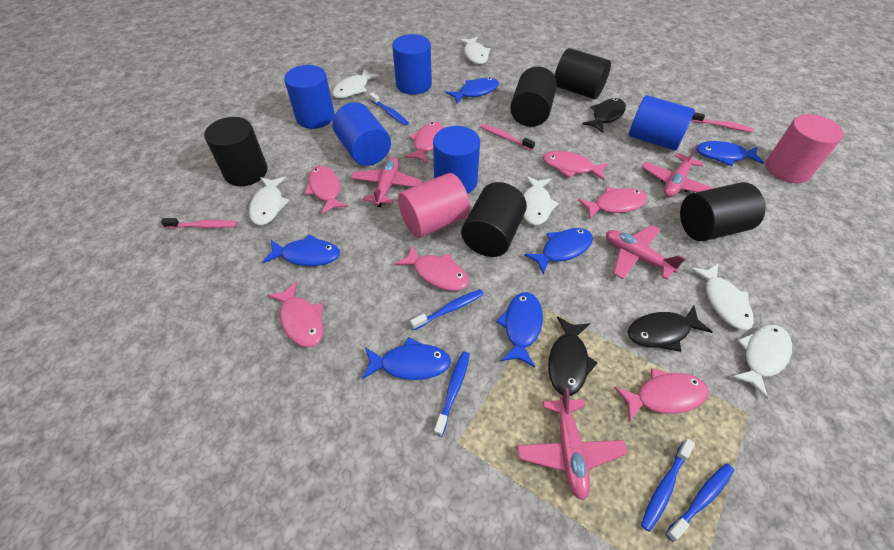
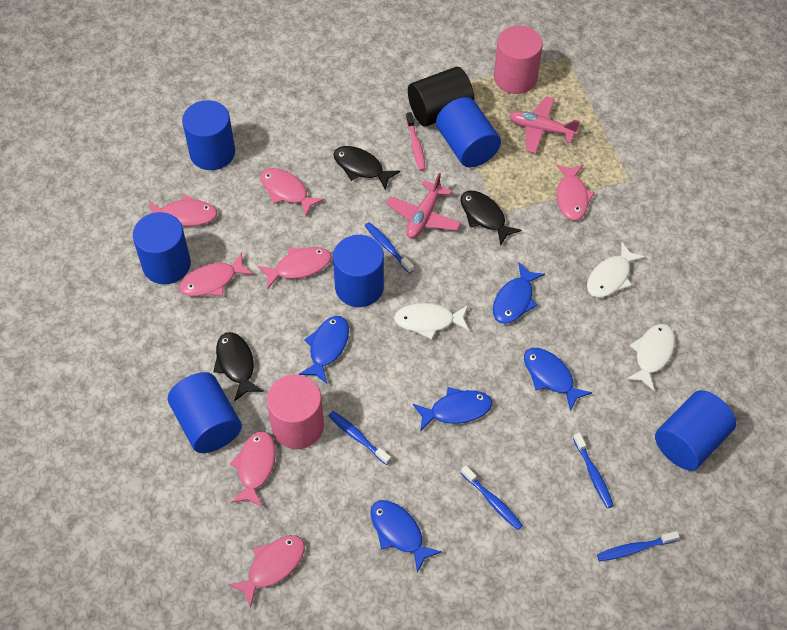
black cylinder: [204,117,268,186] [461,182,527,257] [510,67,557,127] [555,48,611,99] [680,182,765,241] = 5 -> [408,67,475,127] = 1
blue cylinder: [284,65,335,129] [332,102,391,166] [392,34,432,95] [433,126,480,194] [629,95,695,151] = 5 -> [133,212,191,284] [168,372,242,453] [182,100,235,170] [333,235,384,307] [436,97,501,168] [655,390,736,471] = 6
blue fish: [262,234,340,266] [362,337,451,380] [446,77,499,104] [496,292,543,367] [524,228,593,275] [696,141,764,166] = 6 -> [299,316,349,384] [370,500,442,573] [413,387,492,432] [493,263,545,324] [524,348,592,411] = 5
pink plane: [351,157,423,207] [517,388,627,501] [606,225,686,280] [642,144,714,197] = 4 -> [386,173,461,239] [510,96,580,154] = 2
pink toothbrush: [161,218,238,229] [480,124,535,151] [691,112,754,132] = 3 -> [406,112,425,171] = 1
white fish: [249,176,290,225] [332,69,380,98] [459,37,491,64] [523,176,559,225] [690,264,754,330] [732,325,792,399] = 6 -> [394,303,469,340] [587,242,645,297] [625,324,675,391] = 3

